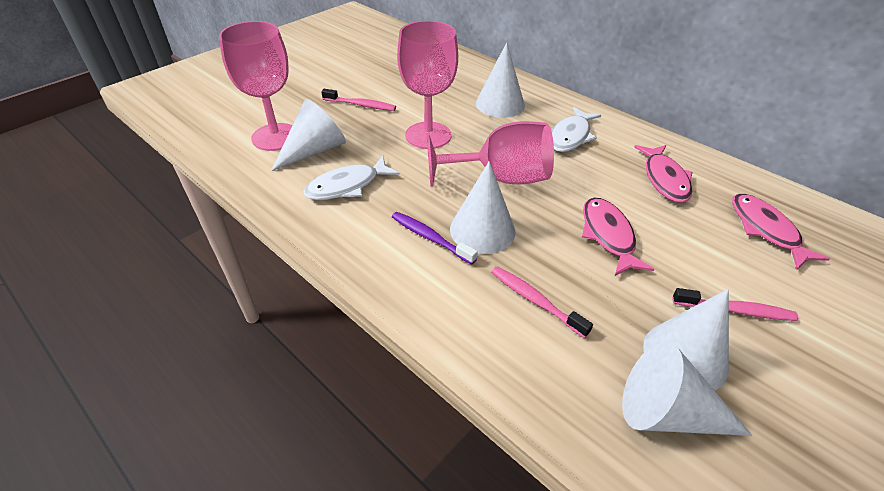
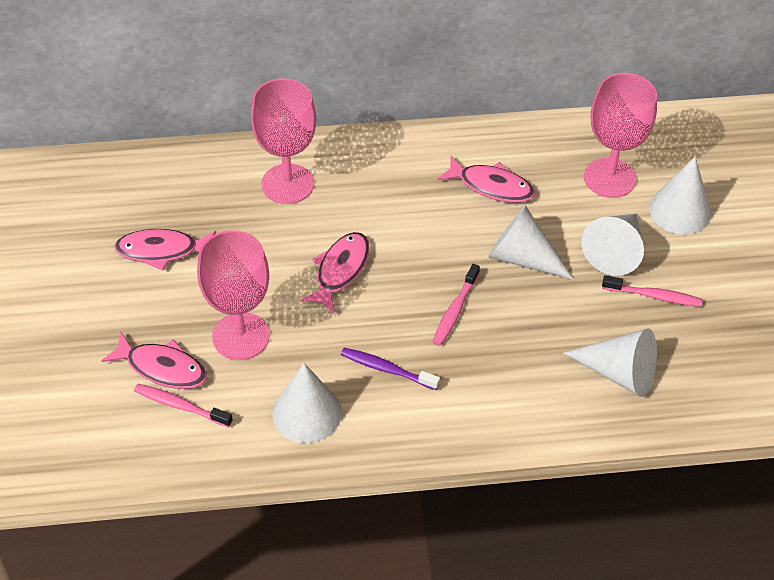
pink fish: [582,198,655,276] [634,145,693,203] [732,194,830,269] = 3 -> [101,332,207,389] [114,229,216,270] [300,232,370,314] [437,155,535,203] = 4
white fish: [303,156,400,200] [551,107,601,152] = 2 -> none = 0

